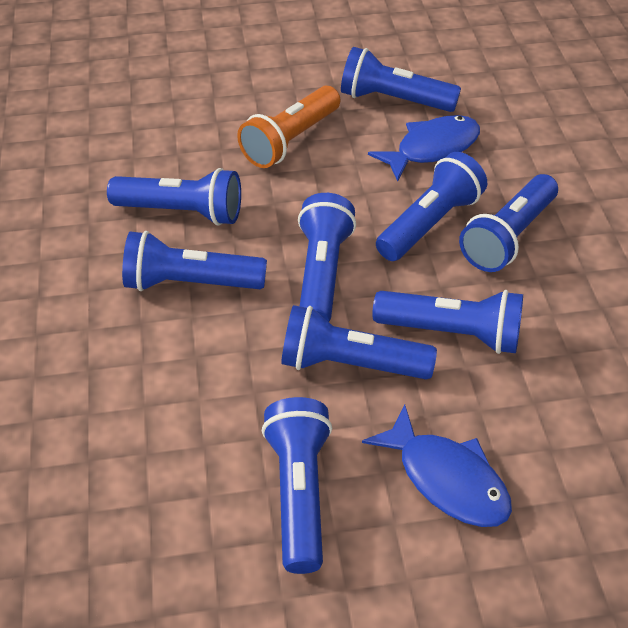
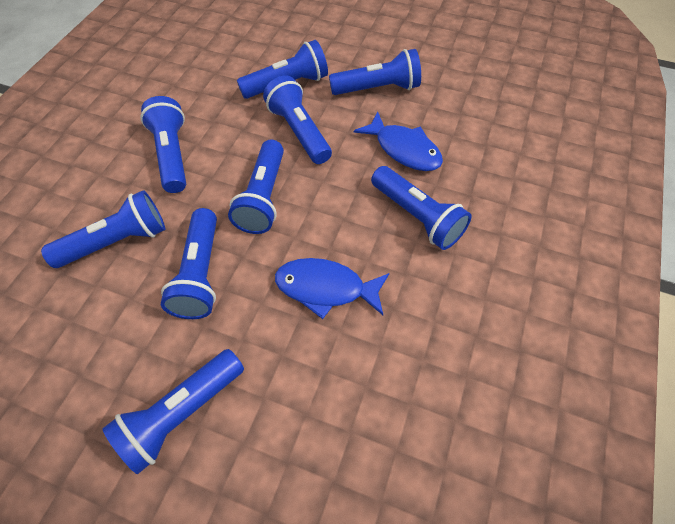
orange flashlight: [237,85,340,168] = 1 -> none = 0

